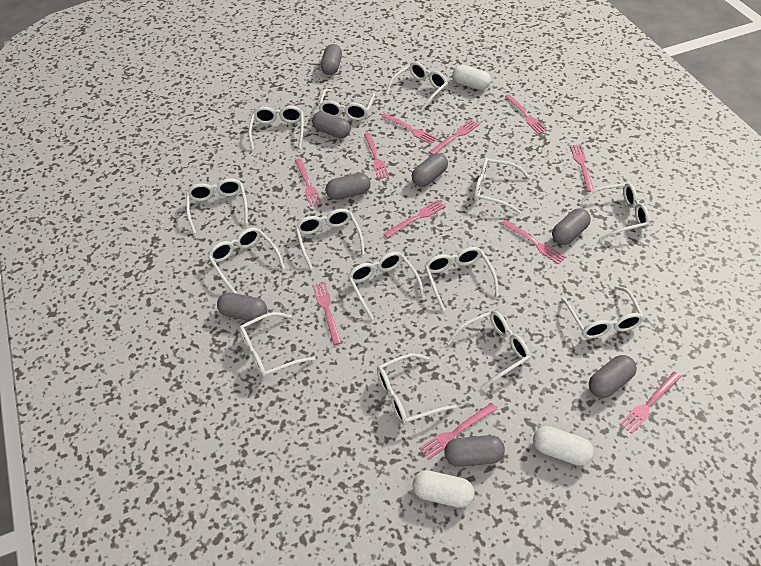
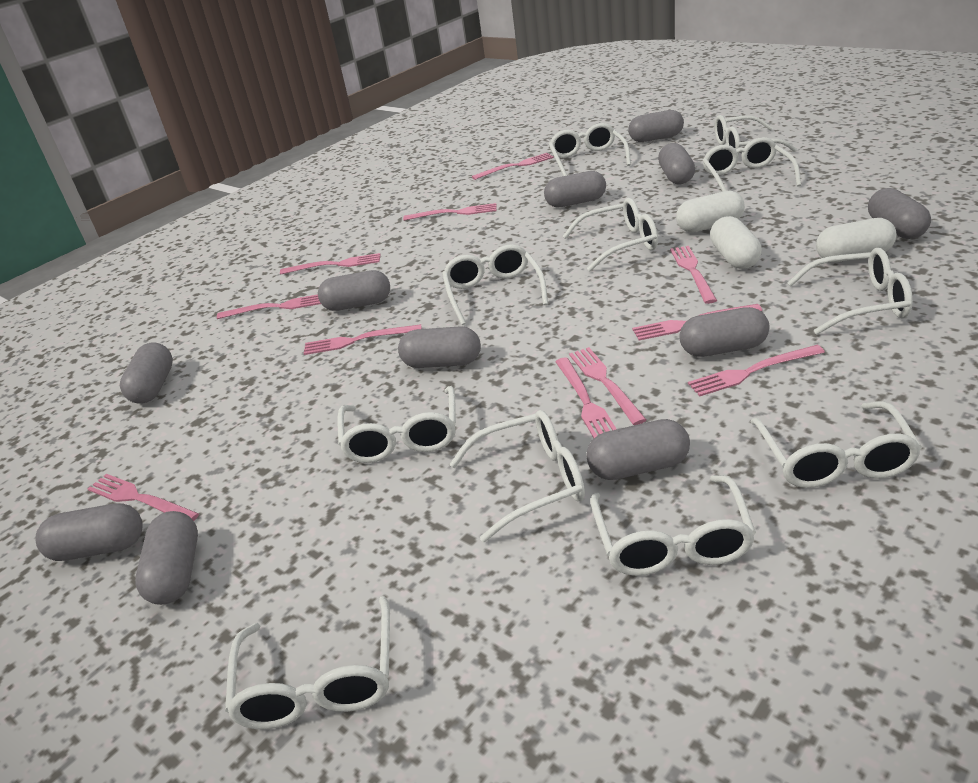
grey capsule: [217,293,267,322] [312,111,351,138] [321,44,342,75] [326,173,371,200] [412,153,448,187] [444,435,505,467] [552,208,591,245] [589,355,637,398] = 8 -> [35,503,143,561] [120,343,173,404] [135,511,198,605] [318,270,390,311] [398,326,481,368] [544,171,606,207] [586,419,690,480] [628,110,684,142] [658,143,695,184] [679,307,769,357] [868,188,931,239] = 11
white glasses: [186,178,248,233] [208,227,285,294] [239,312,316,378] [249,106,304,150] [295,209,365,269] [319,89,375,120] [348,252,425,320] [377,353,457,425] [386,62,448,111] [425,247,499,311] [447,310,530,389] [474,158,530,214] [561,286,644,339] [580,183,650,241] = 14 -> [225,596,390,729] [337,386,456,463] [442,244,548,325] [449,410,585,542] [549,123,631,176] [562,198,658,271] [590,475,756,576] [702,137,801,192] [715,115,797,155] [751,401,922,488] [787,248,913,335] = 11

